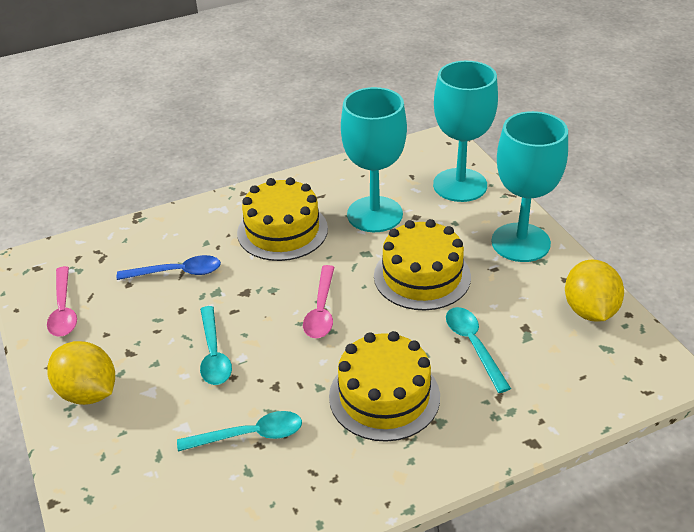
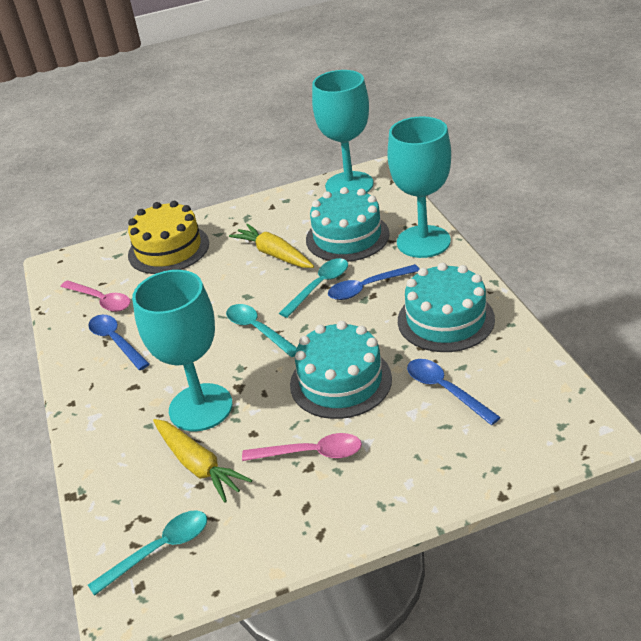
blue spoon: [117,255,221,280] = 1 -> [88,315,149,370] [328,264,419,300] [407,359,501,425] = 3
turquoise cake: none = 0 -> [290,321,392,419] [306,187,390,262] [398,263,495,352] = 3
yellow cake: [237,177,328,261] [329,331,440,442] [374,219,471,310] = 3 -> [128,201,209,274] = 1
yellow carrot: none = 0 -> [153,419,252,503] [229,224,314,268] = 2
yellow lemon: [47,341,115,405] [565,259,624,322] = 2 -> none = 0

